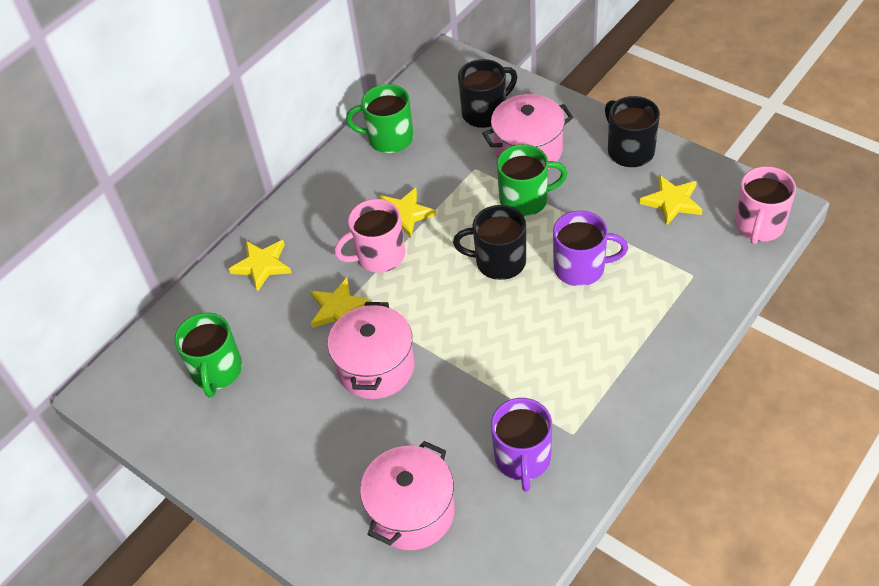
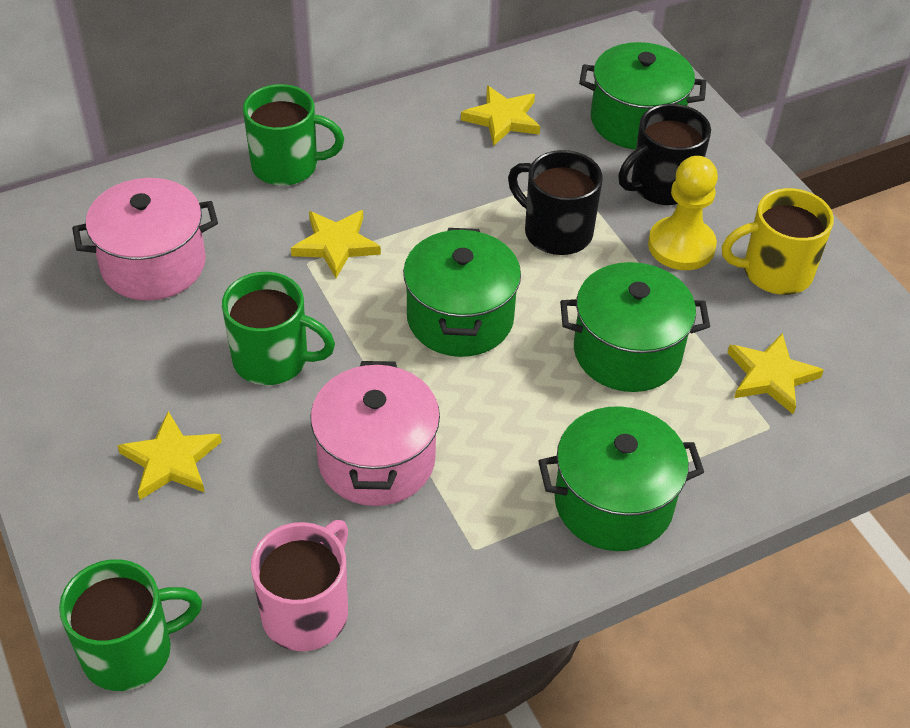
black mug: [453,205,526,280] [458,59,517,128] [605,96,660,167] = 3 -> [508,150,603,255] [618,104,711,205] = 2
green pot: none = 0 -> [403,228,521,357] [538,406,704,551] [560,262,710,392] [579,42,706,150] = 4
pink mug: [334,199,405,273] [735,166,796,244] = 2 -> [251,520,348,651] = 1
pink pot: [328,302,414,399] [360,441,455,550] [482,94,574,169] = 3 -> [72,178,218,300] [310,361,440,506] = 2
purple mug: [491,398,552,492] [553,211,628,286] = 2 -> none = 0
yellow mug: none = 0 -> [722,188,834,295] = 1
yellow pawn: none = 0 -> [648,156,718,270] = 1

